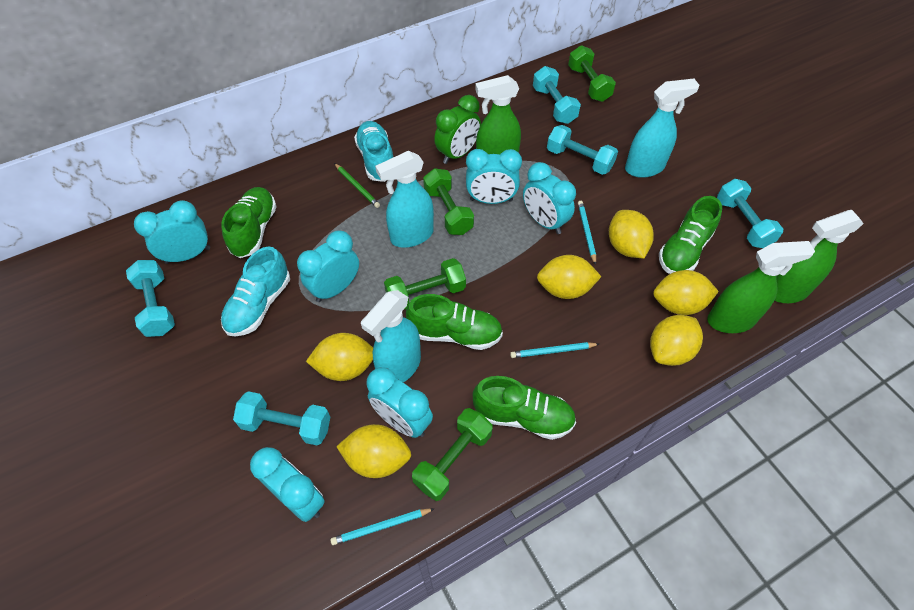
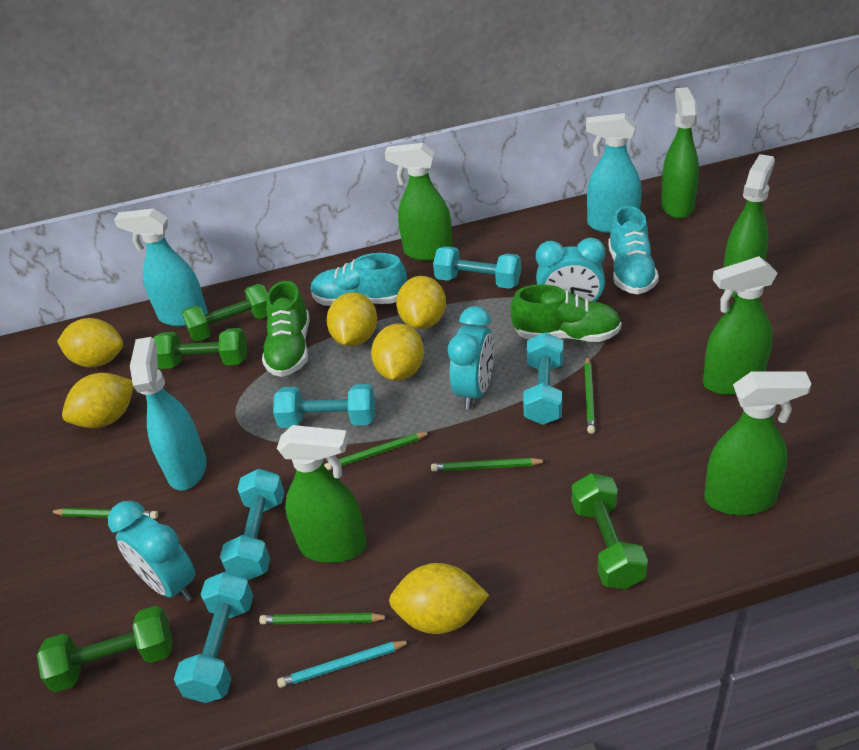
green clock: [434,95,481,164] = 1 -> none = 0
green pencil: [334,163,380,208] = 1 -> [50,508,158,519] [259,613,390,625] [324,432,431,471] [431,458,546,471] [584,356,595,434] = 5
green shoe: [221,187,277,258] [406,294,503,350] [473,376,576,440] [659,196,722,274] = 4 -> [262,281,309,377] [510,284,621,342] = 2
green spray bottle: [475,75,521,154] [707,241,815,333] [774,210,864,303] = 3 -> [277,425,367,563] [385,143,453,261] [661,87,699,219] [703,256,777,395] [704,371,811,515] [723,154,775,298] = 6
turquoise clock: [134,200,210,264] [250,447,325,522] [297,231,359,302] [366,367,433,438] [466,149,522,204] [523,162,576,234] = 6 -> [108,501,196,602] [448,306,494,409] [536,238,605,302] = 3
turquoise pencil: [331,508,435,545] [510,342,599,358] [578,201,596,265] = 3 -> [277,640,411,688] = 1

